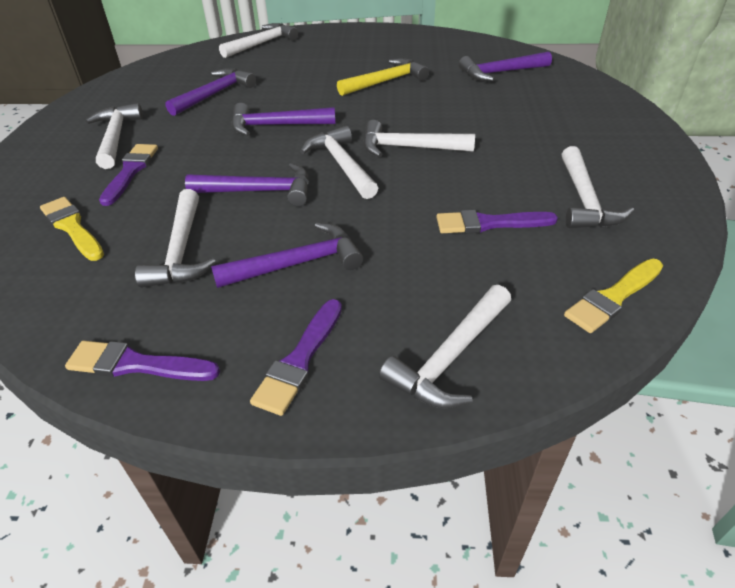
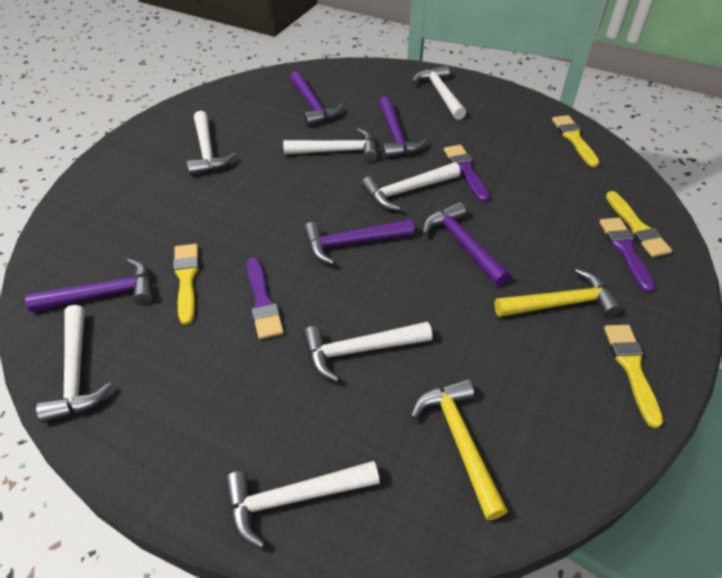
purple brush: [65,340,220,381] [99,144,158,206] [250,299,342,416] [437,210,558,233] = 4 -> [247,258,284,339] [444,145,490,202] [599,218,655,293] = 3
yellow brush: [40,197,104,261] [564,259,663,333] = 2 -> [173,244,199,325] [552,115,600,167] [604,325,663,428] [606,191,672,257] = 4
yellow hammer: [337,58,429,96] = 1 -> [410,378,508,520] [494,269,622,317] = 2

